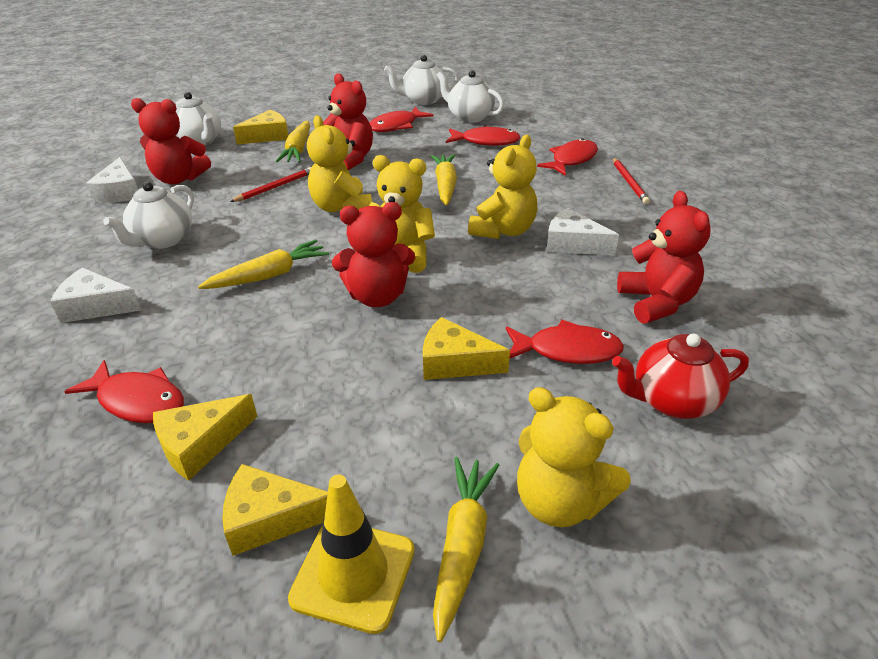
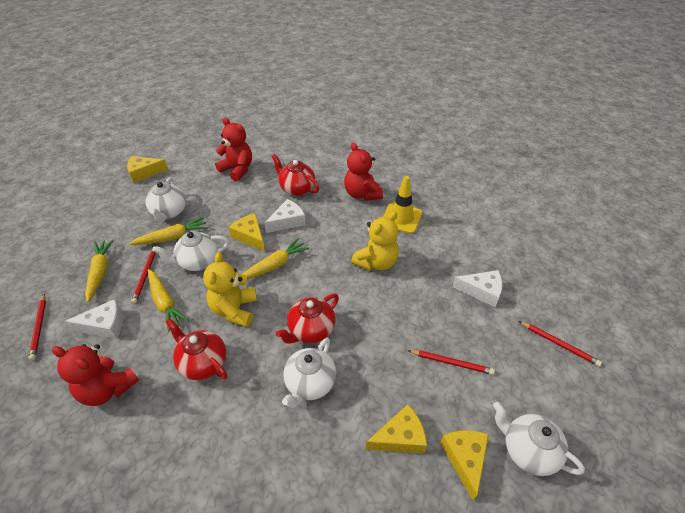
red fish: [64,360,184,423] [369,107,433,132] [446,126,521,146] [506,320,624,364] [537,138,598,176] = 5 -> none = 0
red pencil: [230,167,311,202] [613,158,650,204] = 2 -> [29,294,46,360] [131,246,156,304] [408,350,495,375] [519,321,602,367] = 4
red teapot: [612,333,749,419] = 1 -> [165,318,227,380] [271,154,319,196] [276,293,339,344] = 3
red teddy bear: [131,98,211,184] [323,73,373,170] [332,202,415,307] [617,191,711,323] = 4 -> [52,344,139,406] [215,118,252,182] [344,143,383,201] = 3
yellow teddy bear: [307,115,372,212] [369,155,435,273] [468,135,537,239] [517,387,631,527] = 4 -> [203,252,257,327] [351,211,399,270] = 2

